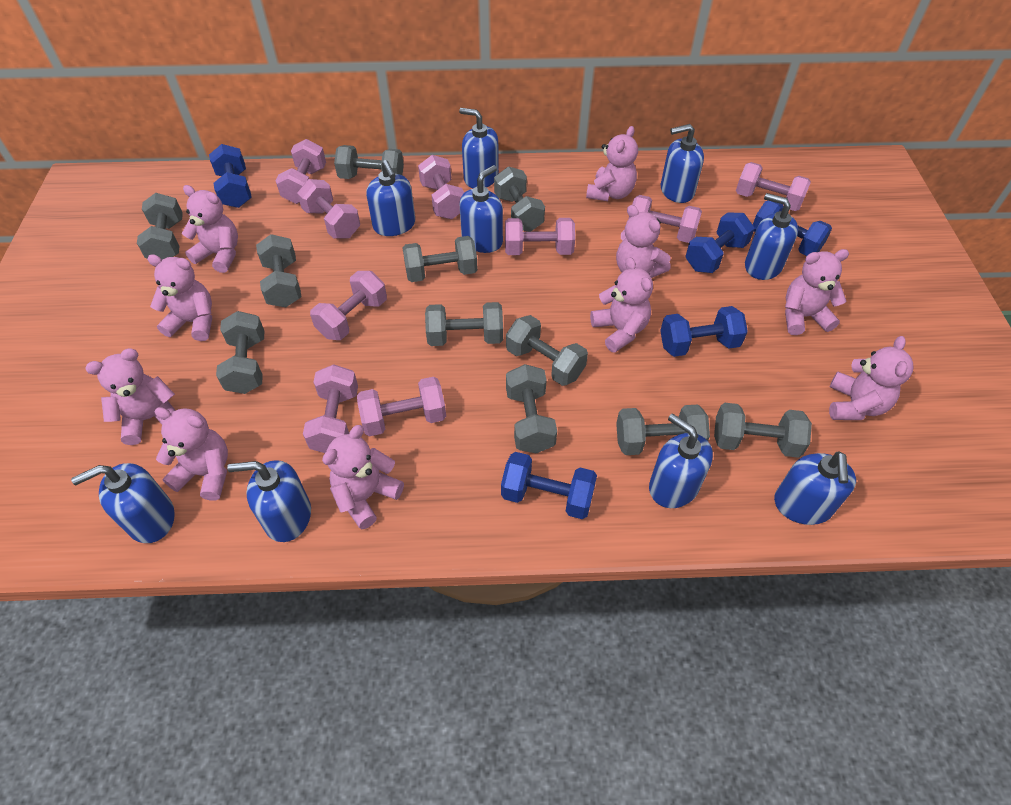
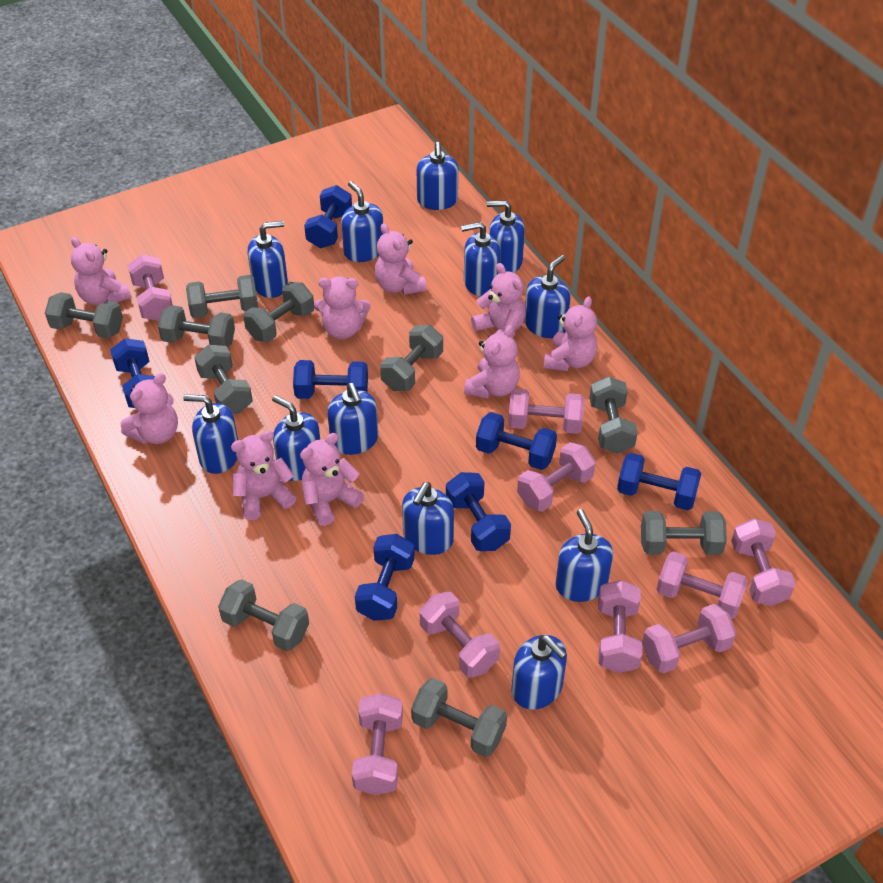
blue dumbbell: [209,144,252,208] [501,452,597,519] [660,306,748,357] [685,213,755,273] [753,201,832,256] = 5 -> [110,338,155,408] [293,360,368,399] [304,185,352,248] [355,534,415,621] [446,472,511,551] [476,412,557,470] [617,453,701,510] = 7
blue soap dispenser: [71,463,175,543] [227,460,311,542] [366,160,415,236] [459,108,499,189] [460,165,503,253] [649,413,713,508] [661,124,704,203] [745,193,798,280] [774,452,856,525] = 9 -> [183,394,238,474] [248,221,288,298] [272,395,320,481] [327,383,378,455] [341,181,383,262] [402,482,454,555] [417,142,458,210] [461,222,500,296] [487,200,525,273] [511,635,567,710] [524,255,570,338] [555,509,613,602] = 12
grey dumbbell: [137,193,183,260] [216,311,264,394] [256,234,301,307] [334,145,404,179] [403,236,478,282] [425,302,503,346] [494,166,545,232] [506,315,588,386] [506,364,557,454] [616,404,710,455] [714,403,812,458] = 11 -> [45,292,123,338] [158,305,235,347] [186,275,258,318] [194,345,253,414] [218,579,309,651] [243,282,314,342] [380,325,443,391] [411,678,507,757] [589,376,638,454] [641,511,727,555] = 10
pink teddy bear: [85,348,176,445] [147,254,212,341] [155,407,228,501] [182,185,238,273] [322,425,404,529] [586,126,638,201] [590,257,653,353] [616,205,671,278] [785,249,849,335] [829,336,913,420] = 10 -> [71,237,131,305] [121,373,178,444] [231,431,296,520] [300,433,364,526] [314,276,370,339] [375,223,426,295] [464,325,520,399] [471,263,526,338] [544,296,597,371] = 9

